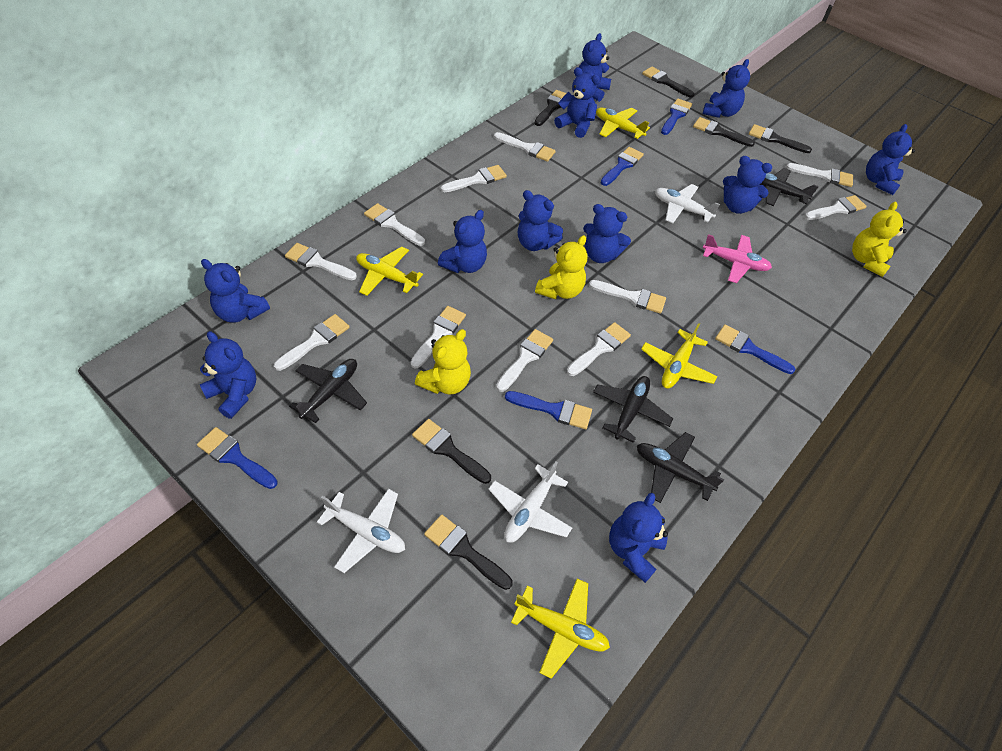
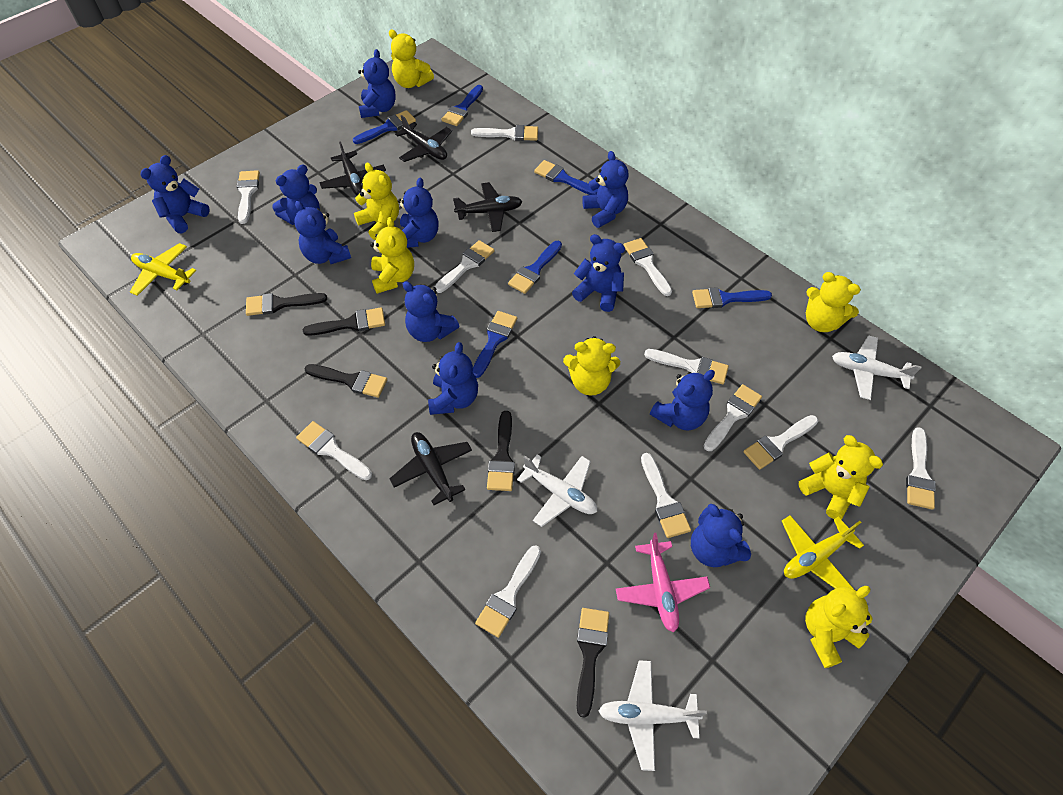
black brush: [412,419,491,484] [424,514,512,590] [534,90,566,126] [642,66,695,98] [693,117,755,147] [749,124,812,153] = 6 -> [246,293,327,316] [303,307,385,336] [304,364,387,398] [487,411,515,491] [577,608,609,718] = 5
blue brush: [197,427,278,489] [505,391,592,429] [601,147,644,186] [661,98,692,135] [715,324,796,374] = 5 -> [353,110,416,144] [441,85,483,126] [473,311,517,378] [508,241,562,294] [534,160,598,195] [692,287,772,308] = 6
yellow plane: [356,247,423,296] [511,578,610,679] [596,107,650,139] [641,323,717,389] = 4 -> [130,243,197,296] [782,515,864,589] = 2
yellow teddy bear: [415,329,471,395] [535,235,588,299] [852,202,907,277] = 3 -> [354,163,399,240] [370,217,414,294] [389,29,434,88] [563,336,620,396] [798,435,883,519] [805,586,873,668] [806,272,861,332] = 7

